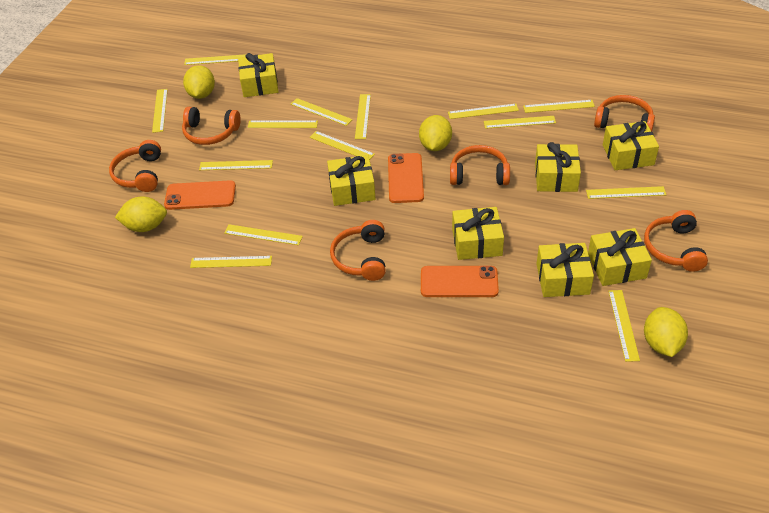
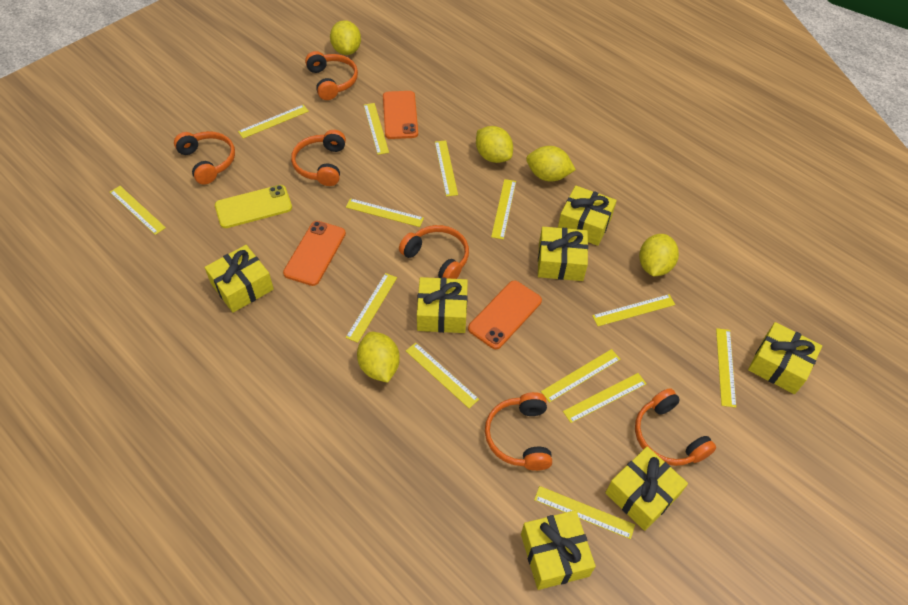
yellow lemon: [115,196,167,232] [183,65,215,99] [419,115,452,151] [644,307,688,357] = 4 -> [330,20,361,55] [357,332,400,383] [476,126,513,163] [526,146,576,181] [639,234,679,276] = 5
yellow phone: none = 0 -> [215,185,292,228] = 1
yellow ruler: [152,89,168,133] [184,54,246,65] [190,256,272,268] [199,160,273,170] [224,224,303,245] [248,120,318,128] [291,98,353,126] [310,131,375,160] [355,94,371,139] [448,104,519,119] [484,116,556,129] [523,100,595,113] [586,186,666,199] [608,290,640,362] = 14 -> [110,186,166,235] [238,105,309,138] [346,198,424,227] [346,273,397,343] [364,103,389,155] [406,343,479,408] [435,140,458,197] [491,179,516,240] [534,486,635,539] [541,349,620,403] [563,373,647,423] [592,294,675,326] [716,328,736,408] = 13

